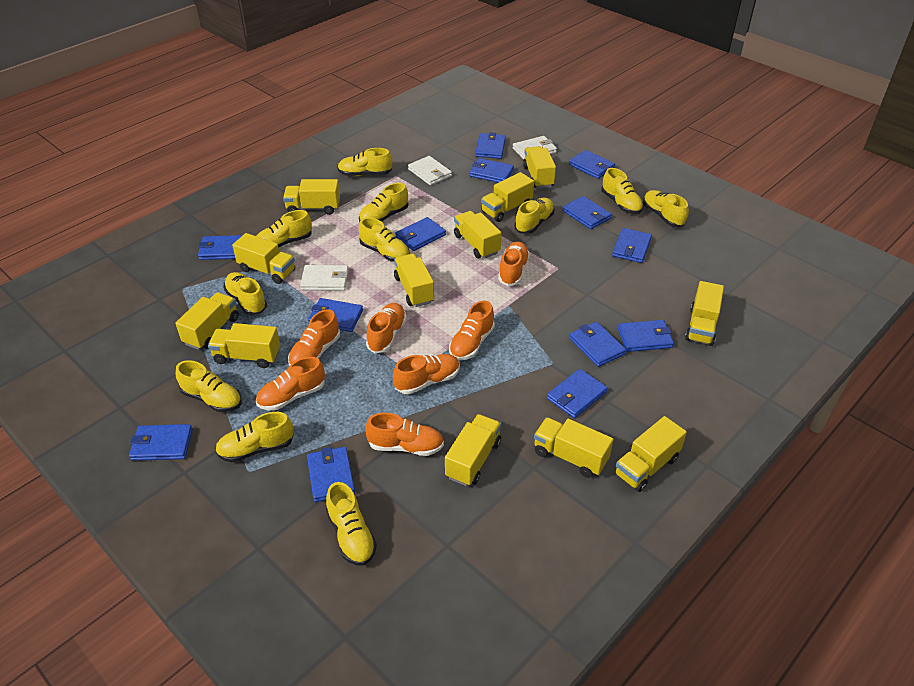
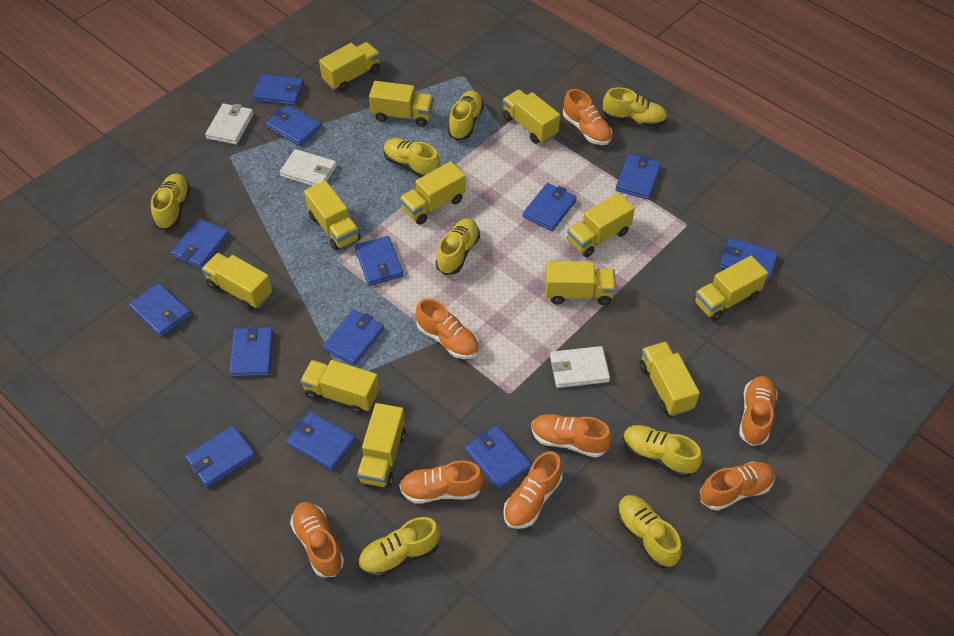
orange shoe: [256,357,325,410] [288,309,340,366] [365,413,444,456] [366,303,407,353] [393,354,460,394] [449,300,495,360] [498,241,530,286] = 7 -> [290,502,344,577] [399,461,484,504] [416,298,479,359] [503,451,562,529] [532,414,612,458] [563,89,612,145] [700,462,775,511] [739,376,778,446] = 8
yellow shoe: [176,360,241,412] [215,412,294,462] [223,272,267,315] [257,210,312,247] [326,482,377,566] [338,148,392,176] [359,183,409,222] [359,217,409,262] [515,198,555,234] [601,168,643,214] [643,190,689,227] = 11 -> [151,174,190,230] [358,517,440,577] [384,138,440,177] [436,218,480,275] [448,91,484,140] [603,87,667,127] [617,495,682,568] [623,425,702,477] = 8

